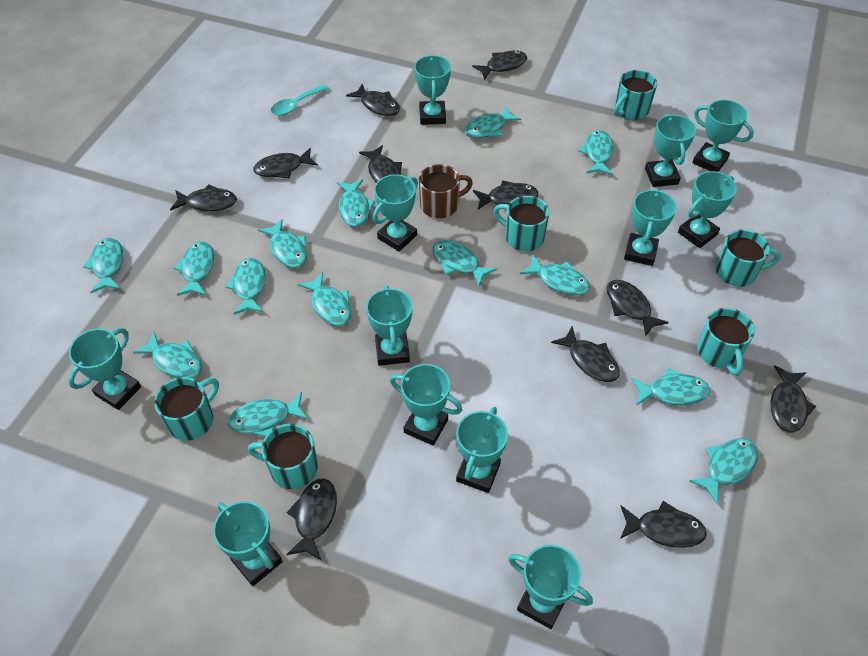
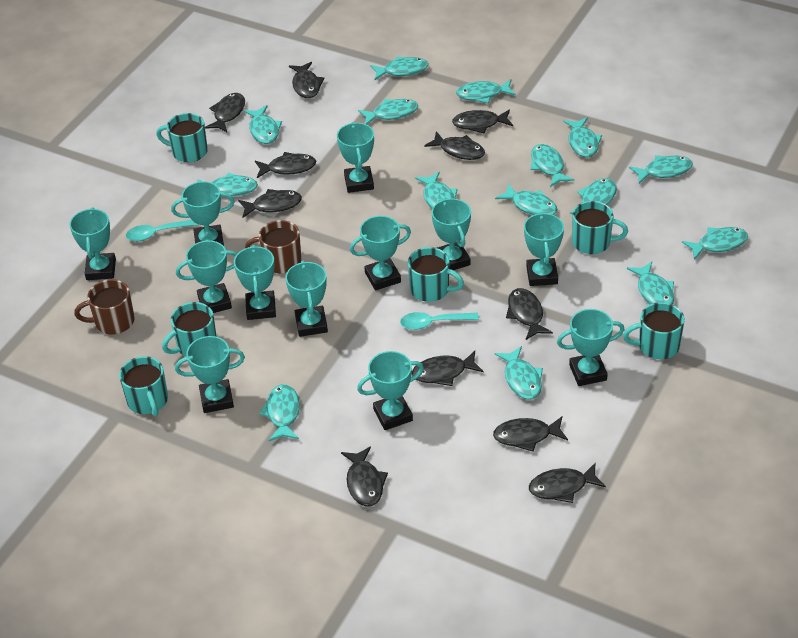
brown mug: [419,164,473,218] = 1 -> [74,279,135,335] [245,220,302,274] = 2
turquoise fish: [83,238,123,293] [133,332,202,378] [173,241,214,296] [225,258,266,315] [227,392,308,437] [258,219,307,268] [298,272,351,326] [337,179,375,227] [433,240,497,286] [464,106,521,138] [520,255,590,295] [578,130,614,175] [631,368,710,406] [689,438,758,504] = 14 -> [197,173,258,196] [244,105,282,144] [259,384,300,441] [358,99,418,125] [370,56,428,80] [415,171,458,209] [456,79,516,104] [495,184,557,215] [495,346,543,400] [531,144,574,187] [563,117,602,157] [570,178,617,214] [627,262,674,305] [629,155,693,184] [682,227,748,260] = 15
turquoise spoon: [271,84,329,116] = 1 -> [126,220,199,241] [400,312,479,330] = 2

